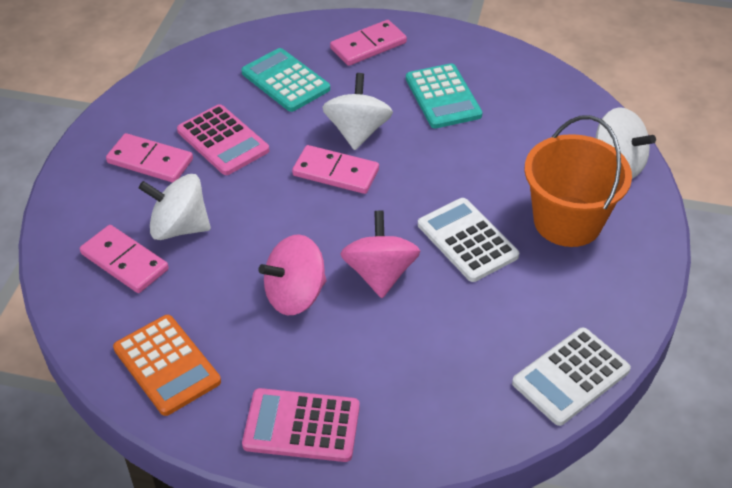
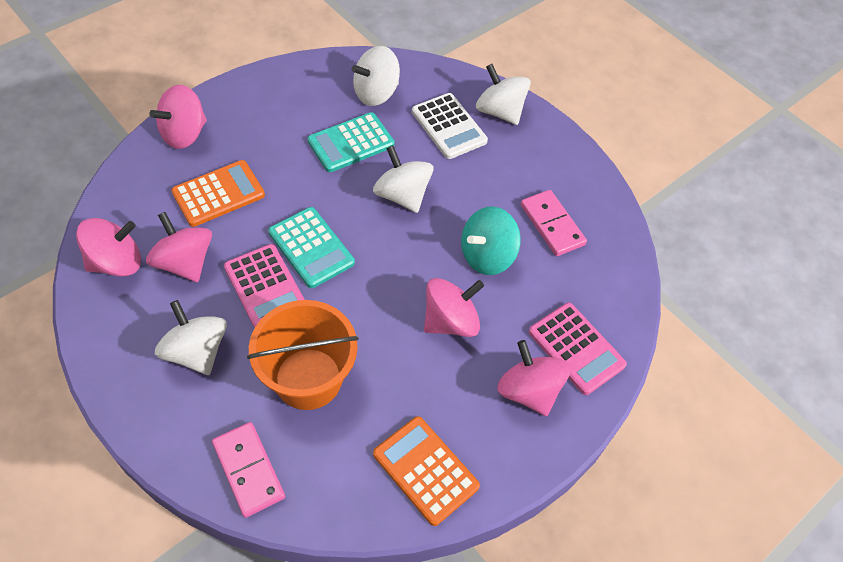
orange calculator: [113,315,221,416] = 1 -> [171,160,265,227] [373,416,480,526] = 2
pink domino: [80,225,169,293] [106,133,193,183] [292,145,379,194] [330,20,407,66] = 4 -> [212,422,285,518] [521,190,587,256] = 2
pink spinning top: [258,234,326,315] [340,211,420,298] = 2 -> [76,218,141,277] [146,212,212,282] [149,85,207,149] [424,278,484,337] [497,340,571,416] = 5
turquoise spinning top: none = 0 -> [461,206,521,275] = 1
white calculator: [418,198,519,282] [512,328,631,426] = 2 -> [412,93,488,159] = 1
white spinning top: [139,174,211,240] [322,73,393,150] [596,107,656,179] = 3 -> [155,300,227,375] [352,46,400,106] [373,145,434,213] [476,64,531,125] = 4

